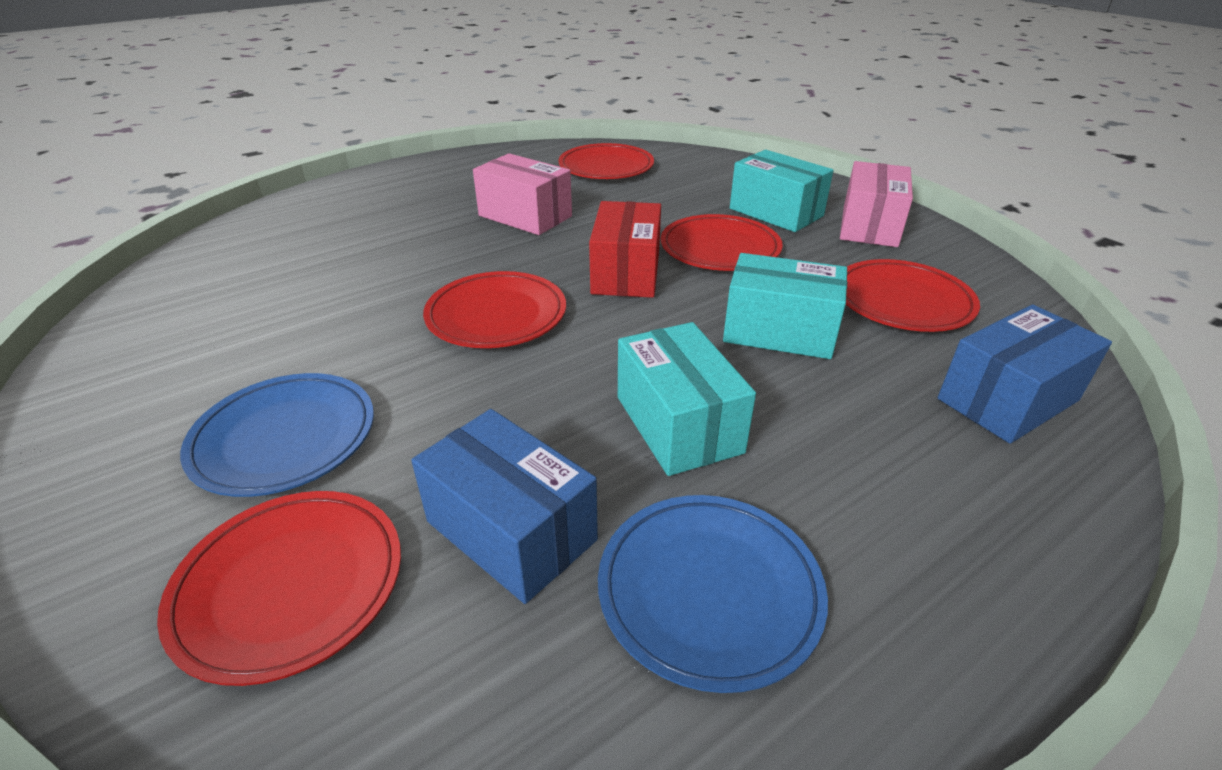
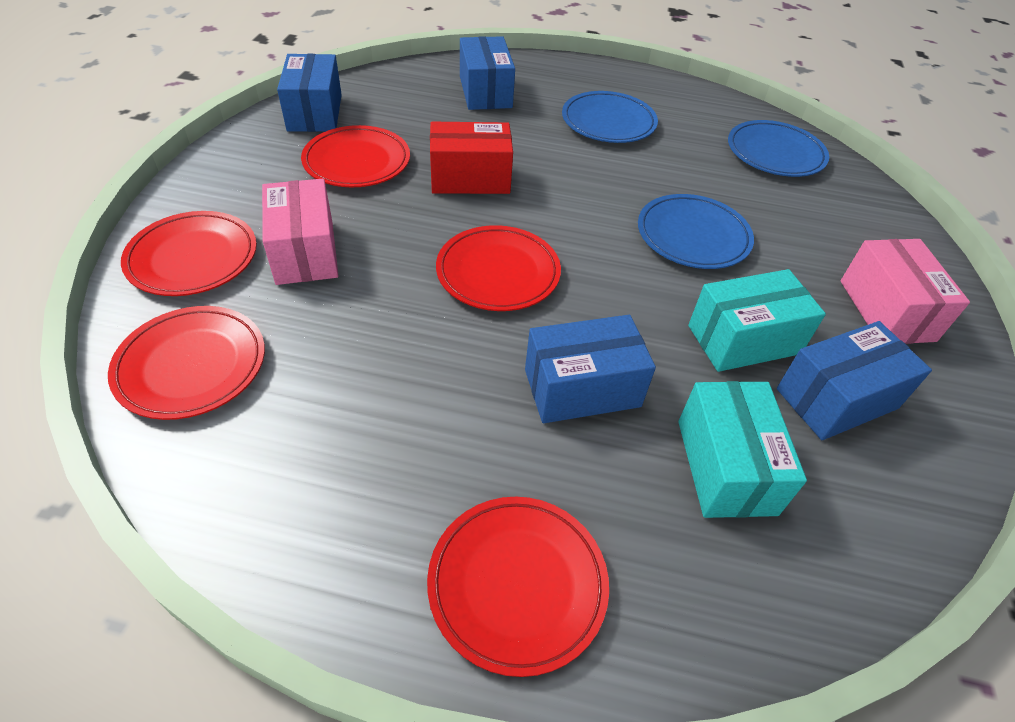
blue box: [411,409,598,604] [938,304,1112,444] = 2 -> [277,54,342,132] [460,36,515,110] [525,315,656,423] [777,321,932,440] = 4
blue plate: [180,373,374,497] [598,495,828,693] = 2 -> [562,91,658,143] [638,194,754,269] [728,120,829,177] = 3
turquoise box: [618,322,756,476] [723,253,847,359] [730,150,834,232] = 3 -> [678,381,807,518] [688,269,826,372] = 2

